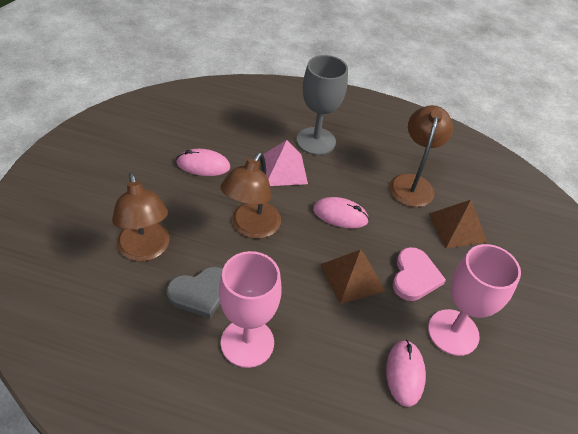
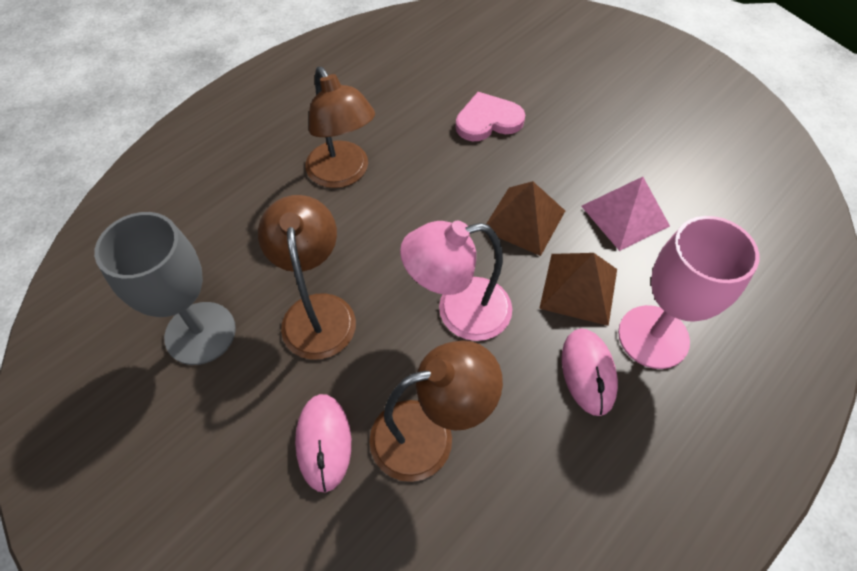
grey heart: [166,267,223,318] = 1 -> none = 0
pink goblet: [219,251,281,368] [428,244,521,356] = 2 -> [618,216,759,369] = 1
pink lamp: none = 0 -> [400,221,512,341] = 1
pink mouse: [176,149,230,176] [313,197,369,228] [386,340,426,407] = 3 -> [295,394,351,492] [562,328,618,416] = 2

